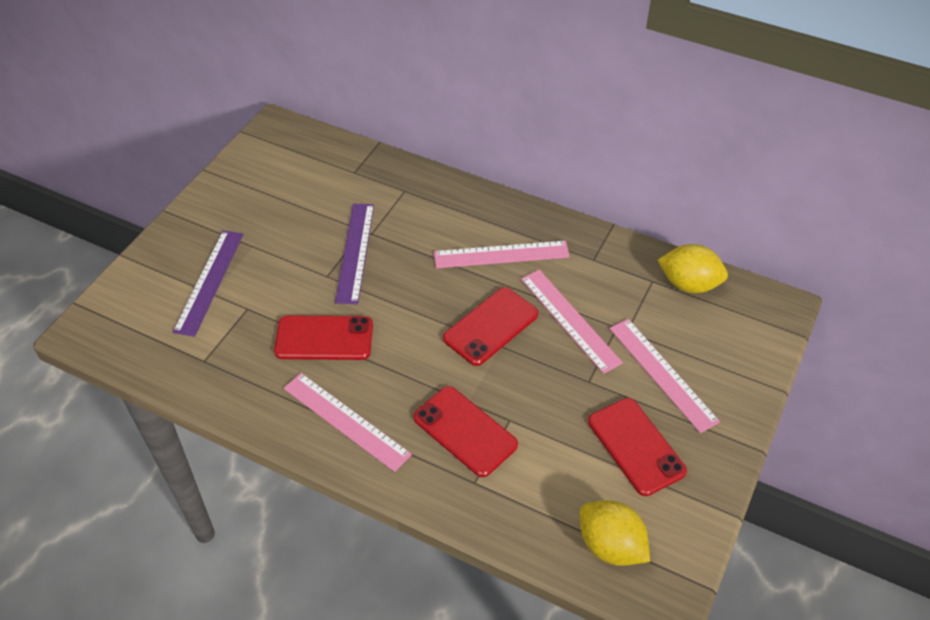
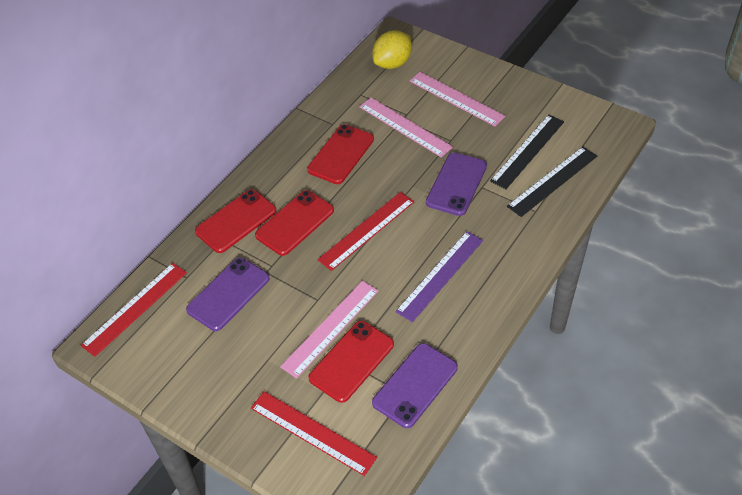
black ruler: none = 0 -> [490,114,564,189] [507,147,597,217] = 2
pink ruler: [284,373,412,472] [434,241,570,268] [521,270,623,374] [609,319,720,433] = 4 -> [280,281,378,379] [359,97,453,157] [410,72,505,126] = 3
purple phone: none = 0 -> [186,257,270,331] [372,343,458,428] [426,152,487,216] = 3
purple ruler: [173,230,243,337] [335,203,374,304] = 2 -> [395,231,483,322] = 1
red ruler: none = 0 -> [81,263,187,357] [251,391,377,476] [317,192,414,271] = 3
yellow lemon: [580,500,650,566] [658,244,728,293] = 2 -> [372,30,412,69] = 1

